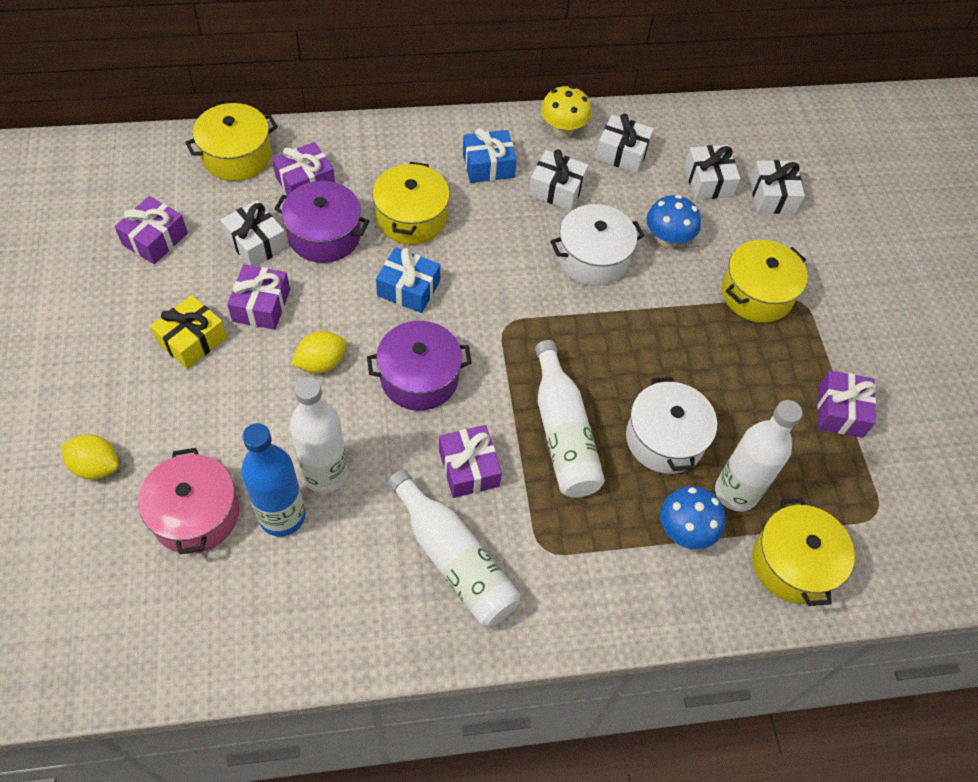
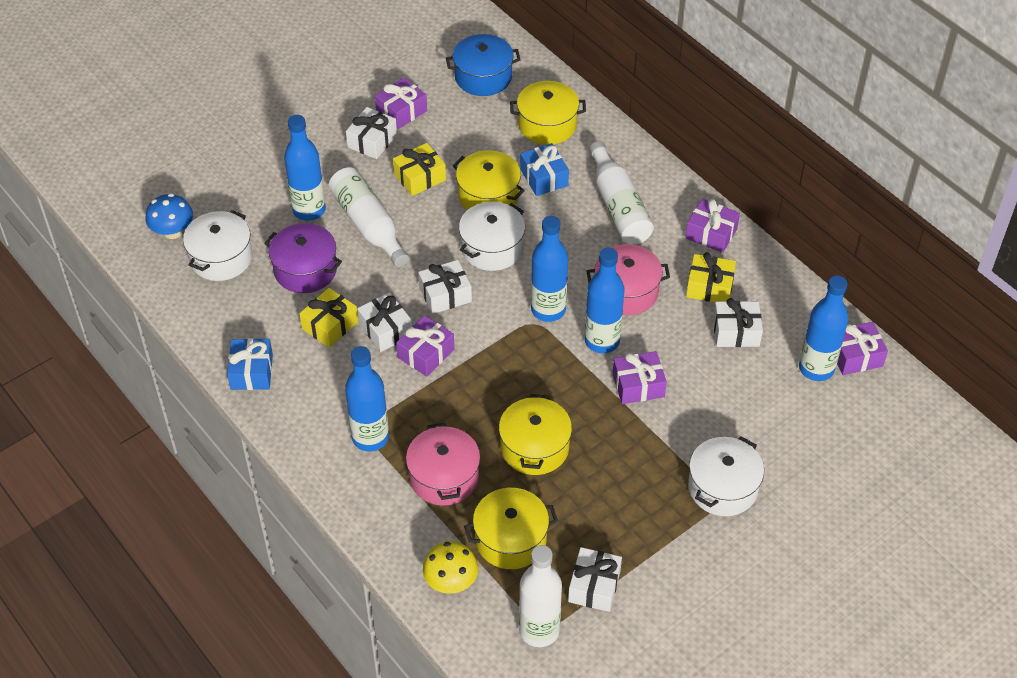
blue bottle: [241,423,306,537] = 1 -> [284,115,326,221] [345,346,389,451] [531,216,568,322] [585,247,625,353] [799,275,848,381] = 5
blue mushroom: [647,195,701,247] [660,486,725,549] = 2 -> [146,194,193,239] = 1
blue pot: none = 0 -> [446,34,521,96] = 1
pink pot: [138,448,239,554] = 1 -> [406,423,480,506] [586,244,670,315] = 2
purple pot: [274,181,369,263] [367,321,472,411] = 2 -> [264,223,342,293] = 1
white bottle: [290,377,348,493] [388,469,520,627] [535,340,605,498] [715,400,802,512] = 4 -> [329,167,409,267] [519,545,562,647] [589,141,654,244] = 3
white pot: [551,204,644,286] [626,377,717,474] = 2 -> [183,210,252,281] [459,202,525,271] [688,436,764,516] = 3
yellow gift: [150,295,227,369] = 1 -> [299,288,358,348] [393,143,446,196] [686,252,736,302] = 3
yellow lemon: [61,434,119,480] [291,331,347,373] = 2 -> none = 0

